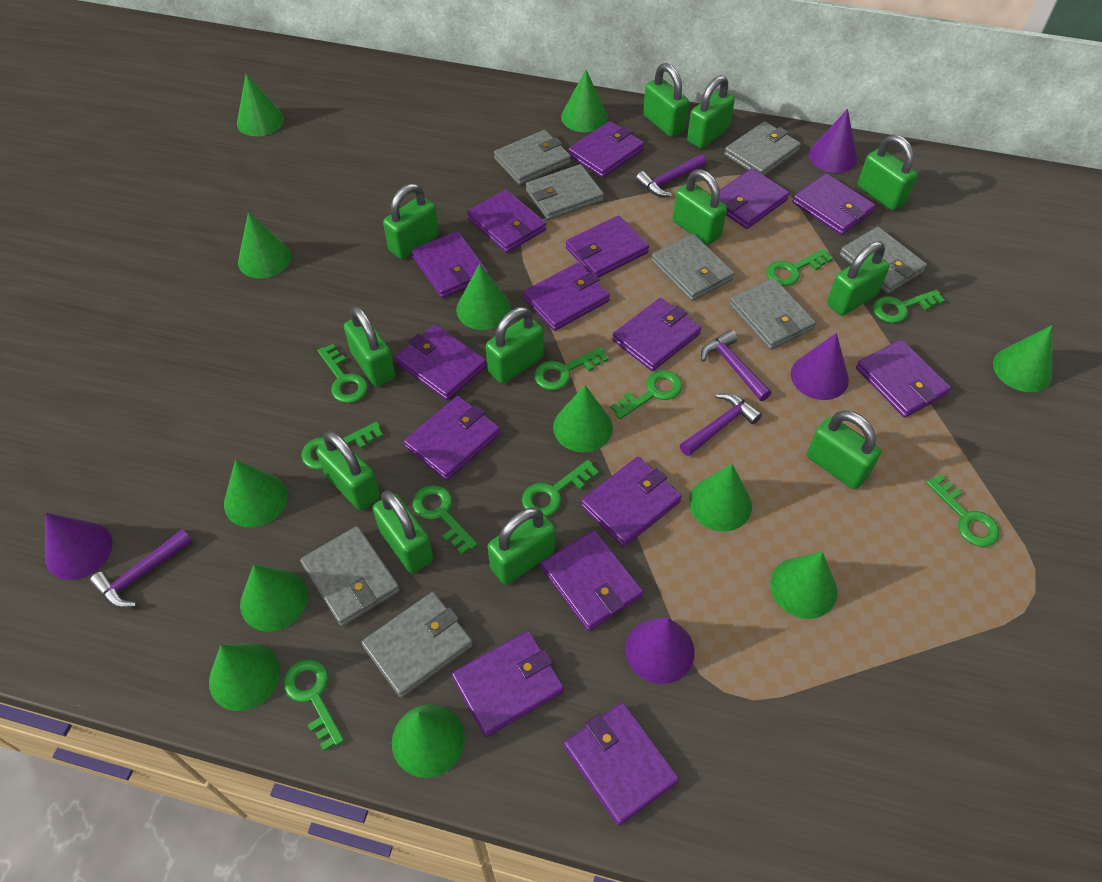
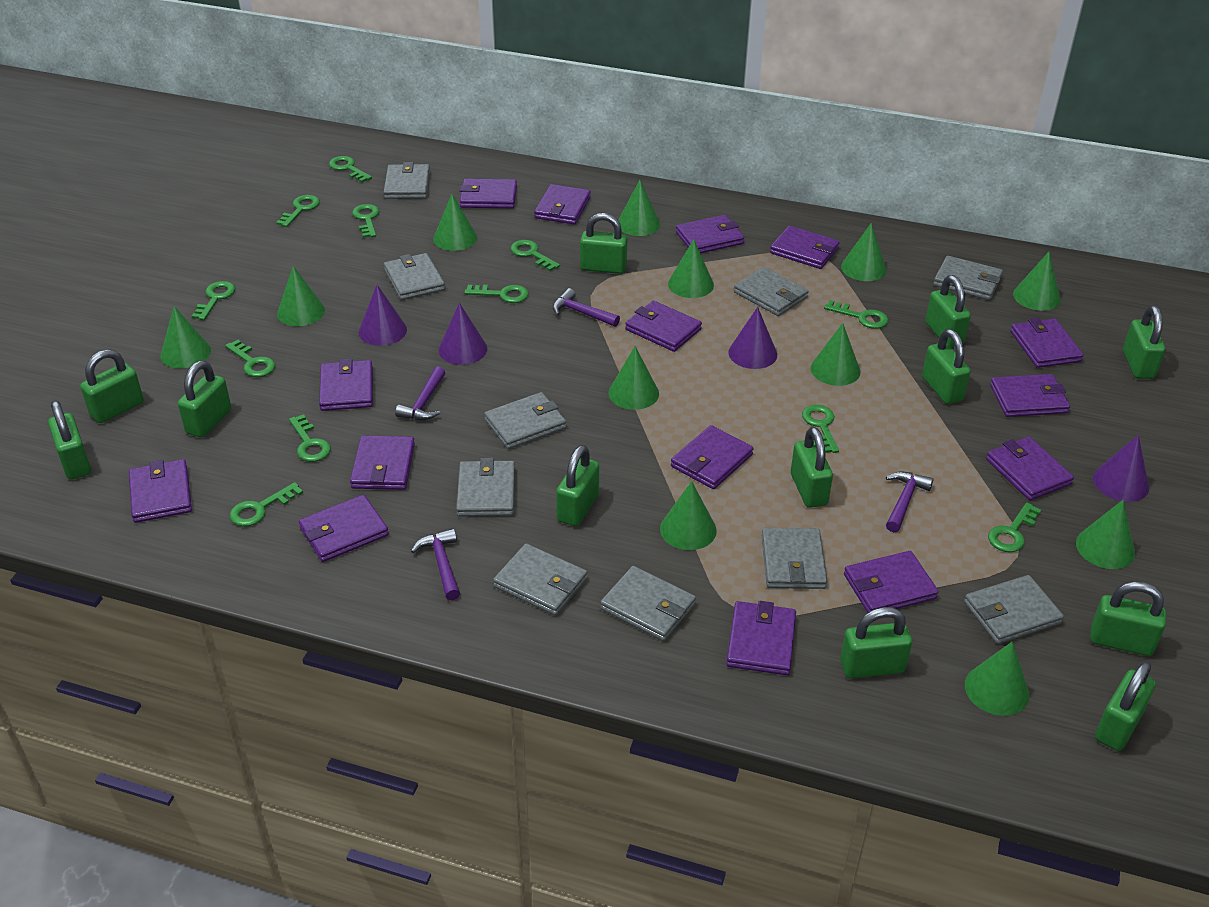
green key: [284,659,344,751] [301,422,383,470] [317,344,368,403] [412,485,477,555] [522,460,599,516] [534,347,609,390] [610,370,683,419] [766,249,833,286] [873,289,945,323] [926,474,1000,547] = 10 -> [192,281,235,320] [225,340,275,377] [230,482,303,527] [276,195,320,227] [289,414,331,462] [329,156,372,182] [352,204,379,238] [464,285,529,303] [511,240,560,271] [802,405,839,453] [824,300,888,329] [988,502,1041,552] = 12
grey wallet: [300,526,400,626] [361,592,473,698] [494,130,571,185] [526,164,604,220] [651,234,735,301] [724,121,801,176] [729,278,816,350] [840,227,927,294] = 8 -> [383,162,430,199] [384,253,445,300] [456,458,515,517] [484,392,566,449] [493,543,587,615] [600,566,696,641] [734,267,808,316] [761,528,827,589] [933,256,1003,300] [964,575,1064,644] = 10

